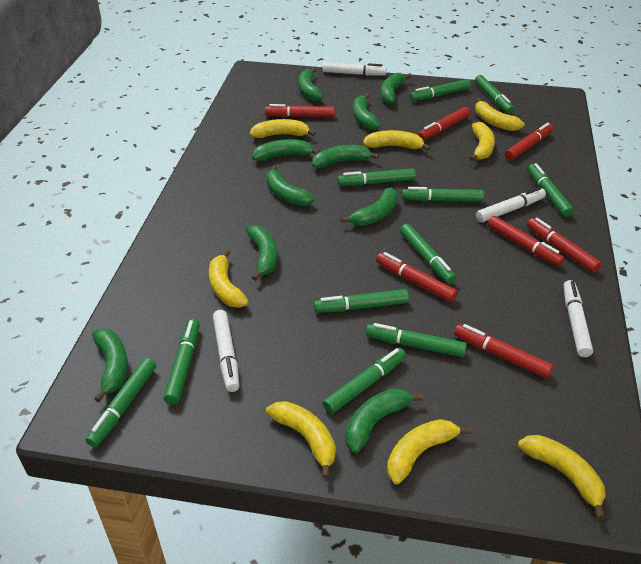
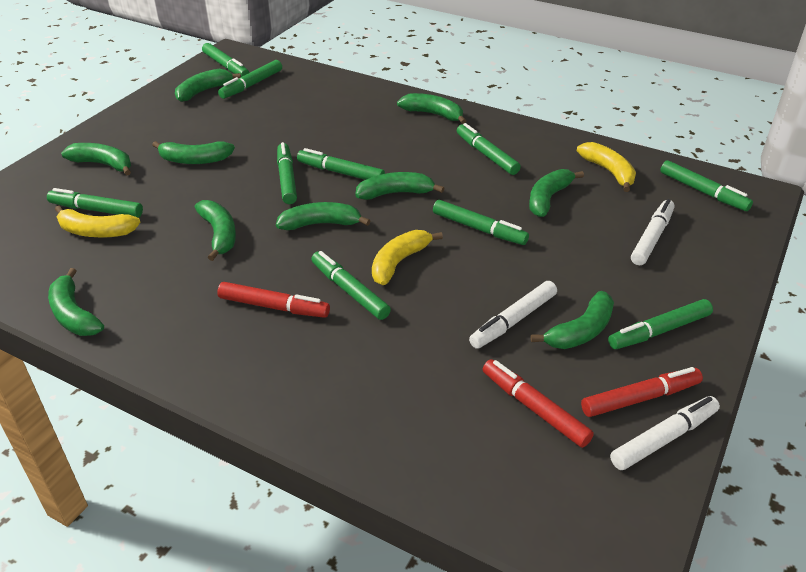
green marker: [86,358,156,447] [164,319,200,405] [314,289,409,313] [323,348,406,414] [338,168,416,186] [366,323,467,357] [400,224,456,284] [402,187,484,202] [410,79,471,101] [475,75,514,114] [528,163,574,217] = 11 -> [47,188,143,218] [202,43,249,77] [218,60,282,99] [277,142,297,204] [297,148,385,180] [311,251,391,320] [433,200,529,245] [457,123,521,175] [608,299,713,349] [660,160,753,211] = 10
red marker: [265,104,335,117] [376,252,458,302] [418,107,471,140] [454,324,553,378] [487,216,565,266] [505,123,553,160] [527,218,601,273] = 7 -> [217,282,330,318] [483,359,594,448] [581,367,703,417] = 3
white marker: [213,310,239,392] [322,62,386,76] [476,187,546,222] [564,280,593,357] = 4 -> [469,281,557,349] [610,396,720,470] [631,199,675,265] = 3
yellow banana: [209,249,249,308] [250,119,316,138] [266,401,336,479] [363,130,431,151] [387,419,471,485] [469,122,495,161] [475,98,525,131] [518,435,606,519] = 8 -> [55,206,141,238] [372,230,443,285] [577,142,636,192] = 3

